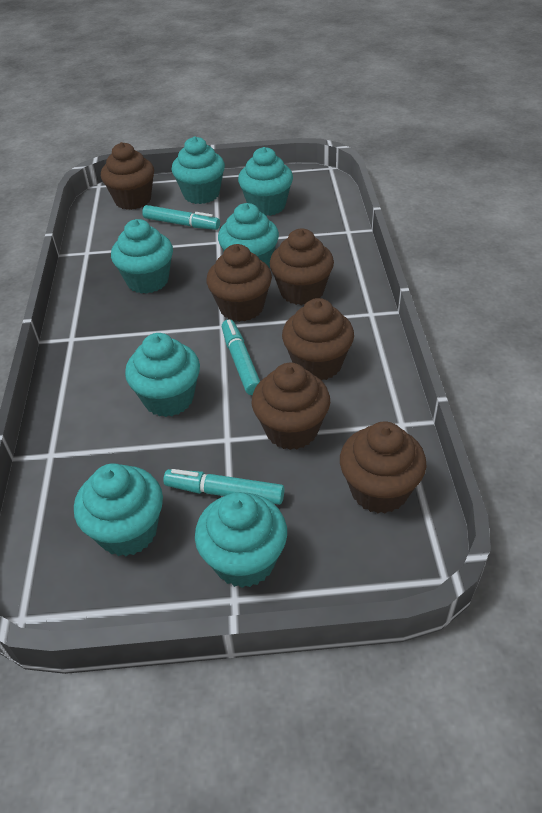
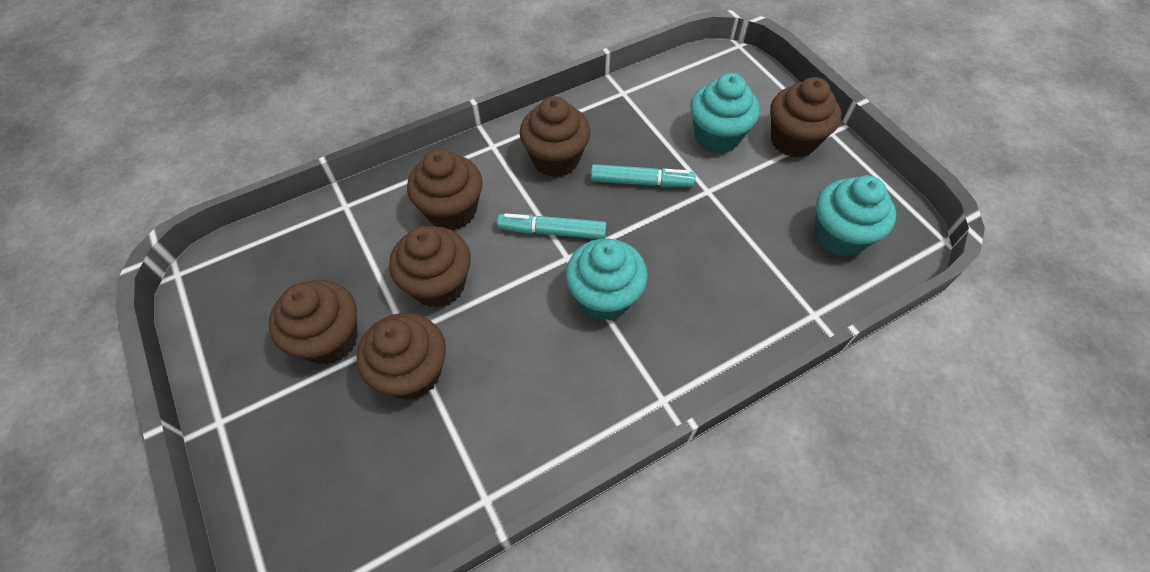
turquoise cupcake: [74,463,163,556] [111,219,173,294] [125,333,200,417] [172,136,225,204] [195,492,287,588] [218,203,279,268] [238,147,293,216] = 7 -> [566,239,648,321] [690,73,760,153] [814,175,896,257] = 3
turquoise marker: [142,205,220,230] [163,469,284,505] [222,319,260,395] = 3 -> [497,213,607,239] [591,164,695,187] = 2

